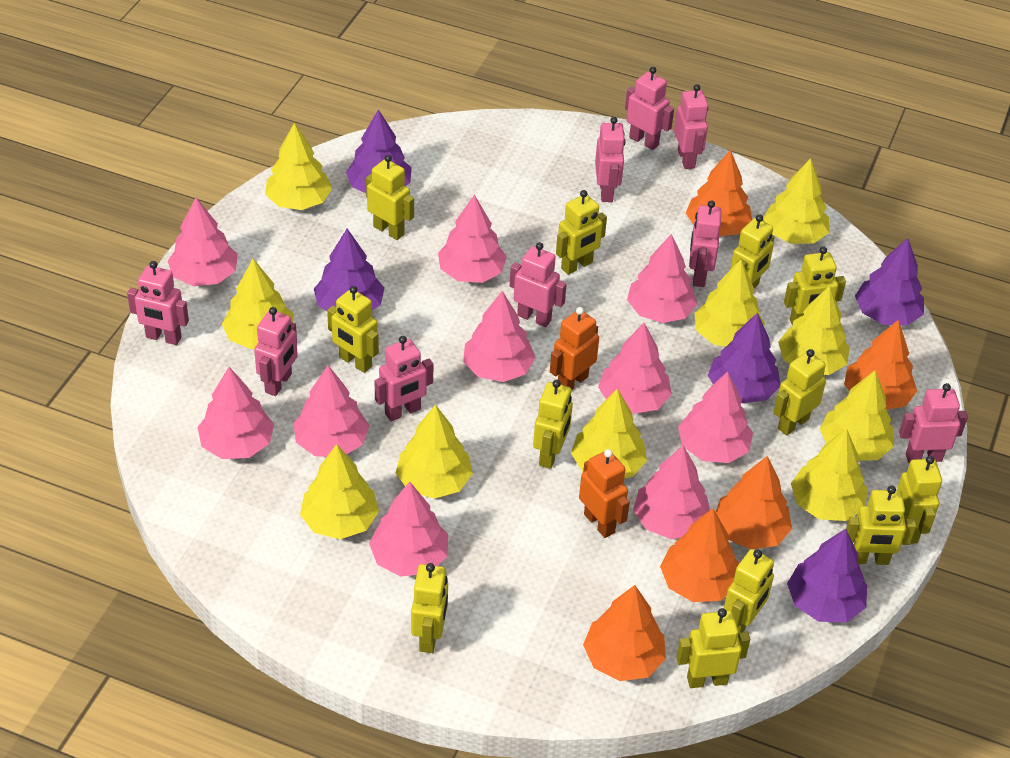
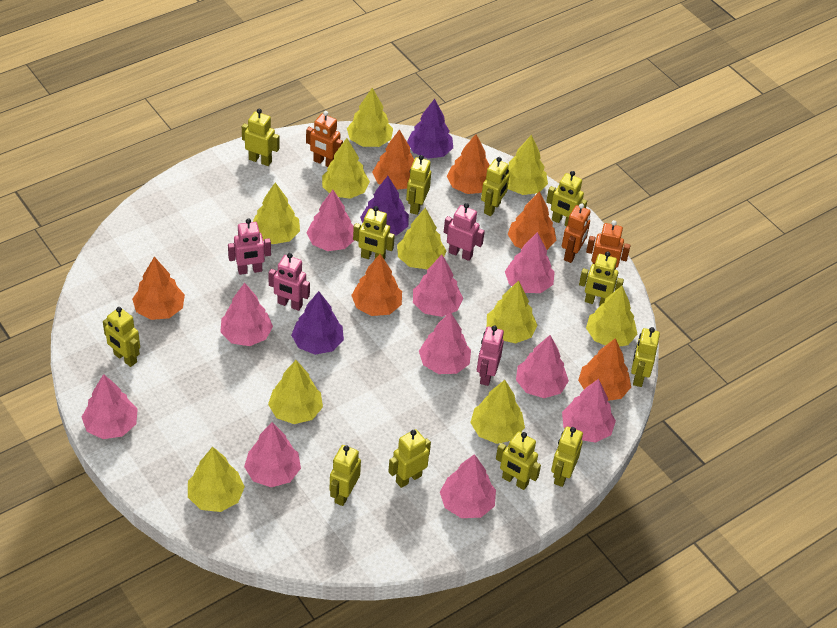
orange robot: [550,307,599,390] [579,449,630,538] = 2 -> [306,111,343,167] [562,203,591,263] [586,220,631,270] = 3
orange tree: [583,585,666,681] [660,508,739,602] [686,150,752,236] [716,456,792,549] [844,320,917,410] = 5 -> [132,257,185,320] [351,254,402,316] [372,129,414,190] [447,134,490,194] [508,191,556,250] [578,338,631,401] = 6
pink robot: [127,261,189,345] [254,307,298,396] [375,336,433,421] [510,242,567,327] [595,117,625,202] [625,67,674,150] [674,84,708,169] [689,200,722,287] [899,383,968,463] = 9 -> [228,218,271,275] [268,253,310,311] [444,203,485,261] [477,326,504,386] = 4
purple tree: [314,229,385,311] [346,109,412,193] [708,312,781,403] [787,529,867,622] [855,238,924,325] = 5 -> [291,291,344,355] [360,176,409,236] [407,99,453,159] = 3

